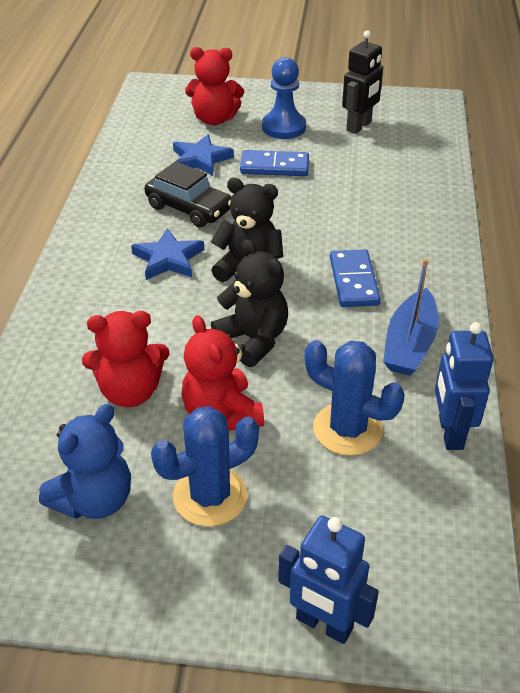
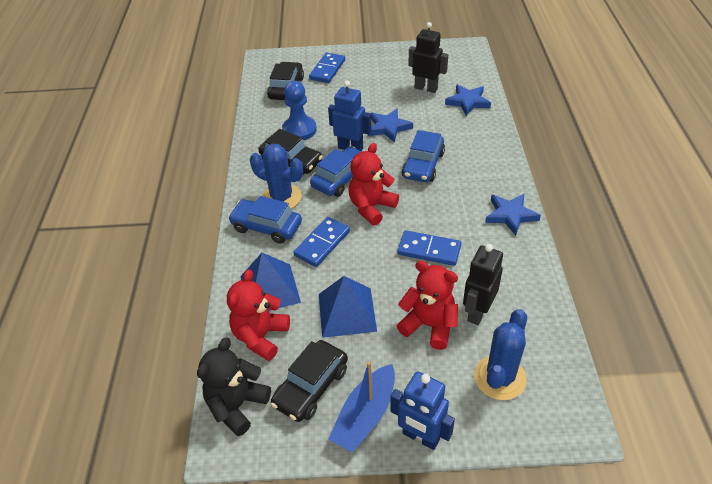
black car: [145,161,232,227] = 1 -> [258,129,323,175] [267,62,304,100] [271,340,348,422] = 3
black robot: [342,30,383,134] = 1 -> [408,22,448,93] [463,244,503,325] = 2
black teddy bear: [211,178,283,282] [211,239,288,367] = 2 -> [197,338,271,436] = 1
blue car: none = 0 -> [228,196,302,244] [310,146,362,197] [402,130,445,182] = 3
blue domino: [240,150,309,176] [330,249,381,307] = 2 -> [293,217,350,267] [309,53,345,83] [398,230,461,266] = 3
blue pyramid: none = 0 -> [240,253,301,311] [319,276,377,338] = 2
blue star: [131,228,204,280] [173,134,234,176] = 2 -> [368,108,413,143] [445,84,491,116] [485,194,541,236] = 3
blue teddy bear: [39,404,131,519] = 1 -> none = 0

